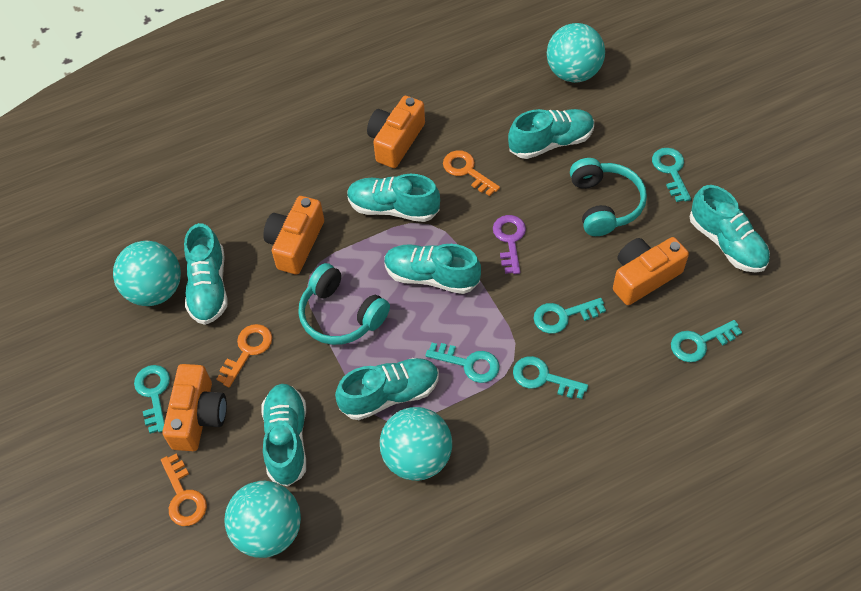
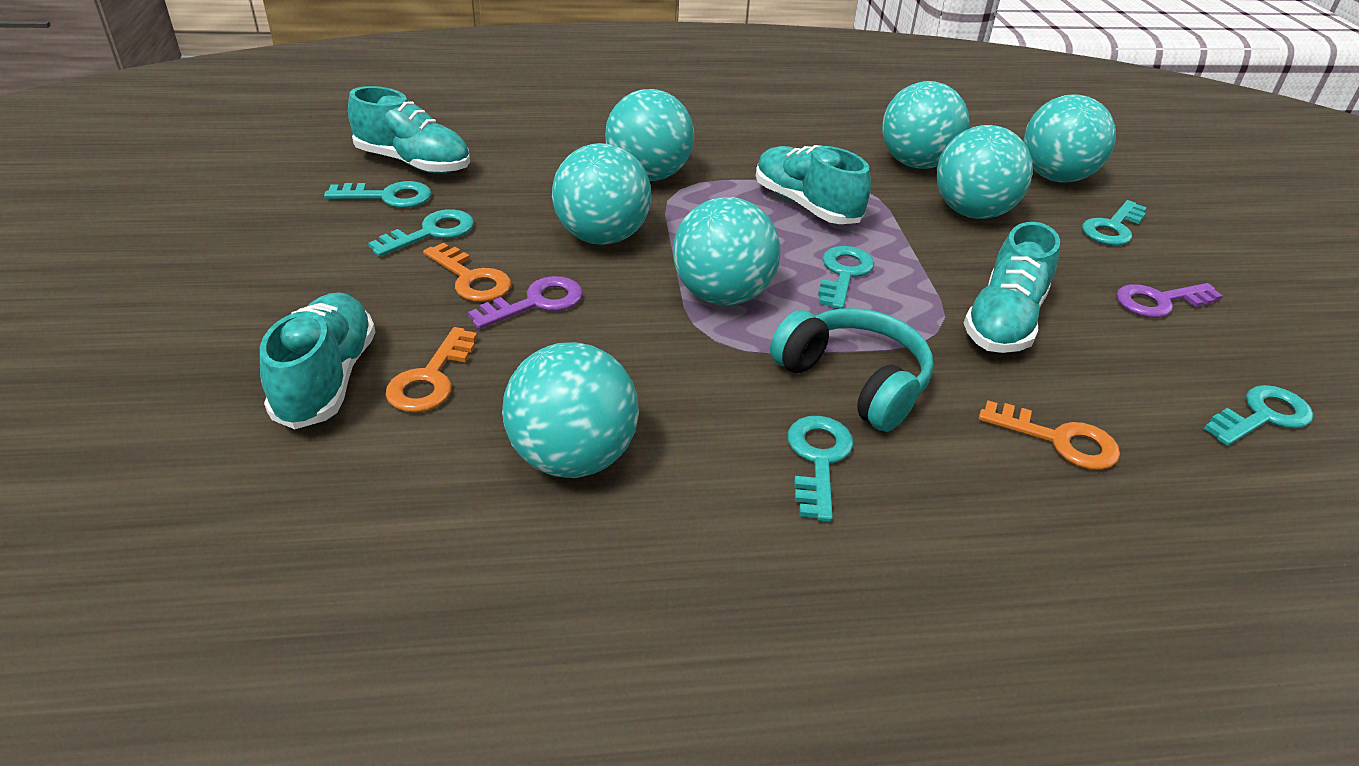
orange camera: [162,364,227,451] [263,196,324,274] [367,96,425,168] [613,237,689,305] = 4 -> none = 0
purple key: [493,215,526,274] = 1 -> [468,276,583,329] [1116,283,1223,318] = 2
turquoise ball: [113,241,181,306] [225,481,301,558] [380,407,452,481] [547,23,605,83] = 4 -> [502,342,639,478] [552,143,651,245] [605,89,694,181] [673,197,781,306] [882,81,970,169] [937,125,1033,219] [1024,94,1116,183] = 7
turquoise headphones: [298,263,390,345] [570,158,647,236] = 2 -> [770,308,933,432] = 1
turquoise shoe: [184,223,228,325] [261,384,306,487] [335,358,439,420] [347,174,440,222] [384,244,481,294] [508,109,594,159] [690,185,770,273] = 7 -> [260,292,375,429] [348,86,470,174] [756,145,871,224] [964,222,1060,353] = 4

